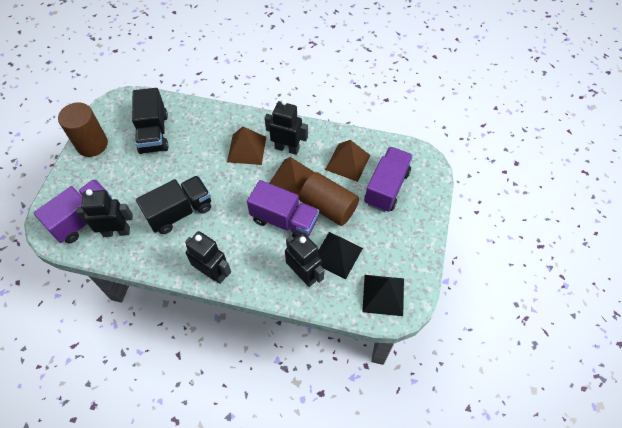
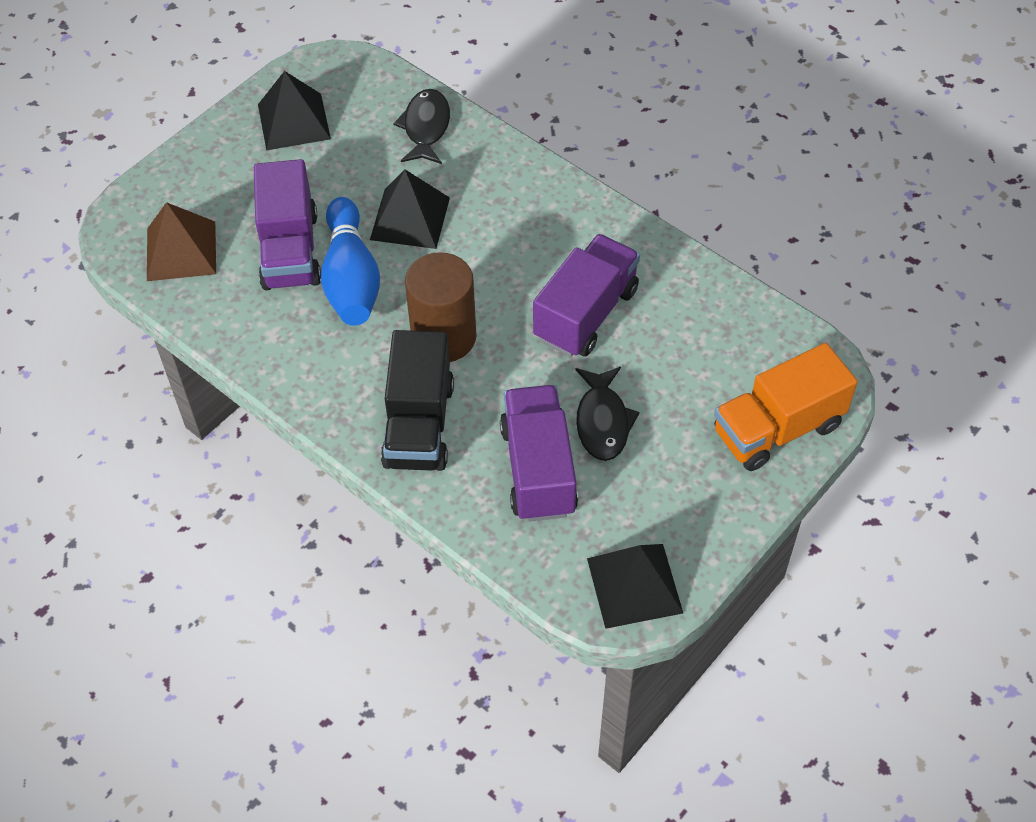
black fish: none = 0 -> [393,89,450,164] [576,367,640,461] = 2
black pyramid: [318,232,363,279] [362,275,404,316] = 2 -> [258,71,331,150] [370,170,450,249] [587,544,683,629] = 3
black robot: [77,189,133,237] [185,231,231,284] [265,99,308,155] [285,233,324,287] = 4 -> none = 0
black truck: [132,88,169,154] [136,175,211,234] = 2 -> [381,330,454,471] = 1
blue bowling pin: none = 0 -> [321,197,380,326] = 1
brown cylinder: [58,102,108,157] [299,172,359,226] = 2 -> [405,252,476,362] = 1
brown pyramid: [227,126,266,165] [269,157,315,197] [325,140,370,182] = 3 -> [147,202,216,281] = 1
orange truck: none = 0 -> [714,343,858,471] = 1

